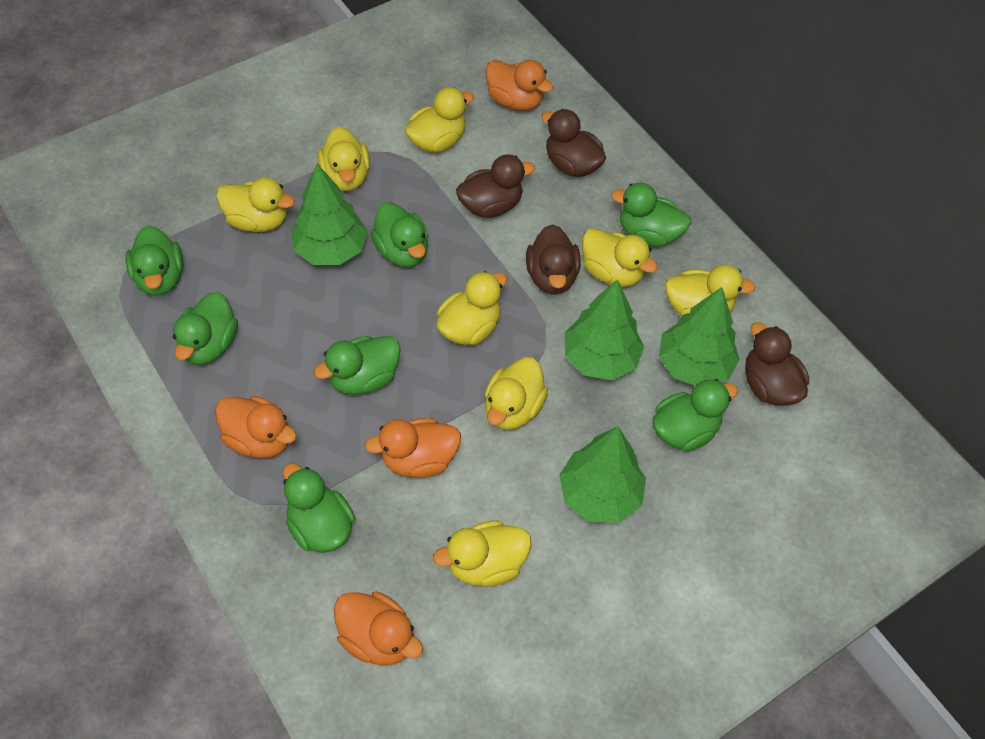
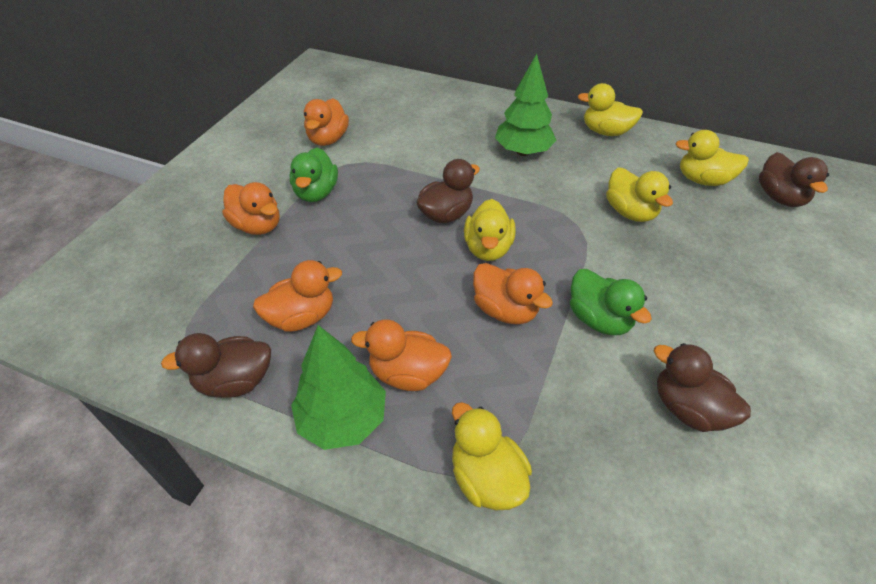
green duck: [125,226,184,296] [173,292,238,365] [283,463,355,553] [314,336,401,395] [371,202,429,267] [611,183,691,247] [652,379,738,452] = 7 -> [290,148,338,202] [570,269,652,335] = 2
green tree: [291,164,368,265] [559,426,646,523] [565,279,644,380] [659,287,740,386] = 4 -> [291,325,386,450] [495,54,556,156] = 2
orange duck: [215,396,297,459] [334,592,423,665] [365,418,461,478] [486,60,553,111] = 4 -> [222,182,280,235] [253,260,342,332] [304,98,349,146] [351,319,452,391] [473,263,553,324] = 5
yellow duck: [216,177,295,232] [317,126,370,191] [405,87,474,153] [433,521,531,587] [436,271,507,345] [485,357,548,430] [582,228,658,287] [665,264,756,316] = 8 -> [452,402,532,510] [464,199,516,261] [577,83,643,136] [606,167,673,222] [676,130,749,186] = 5

